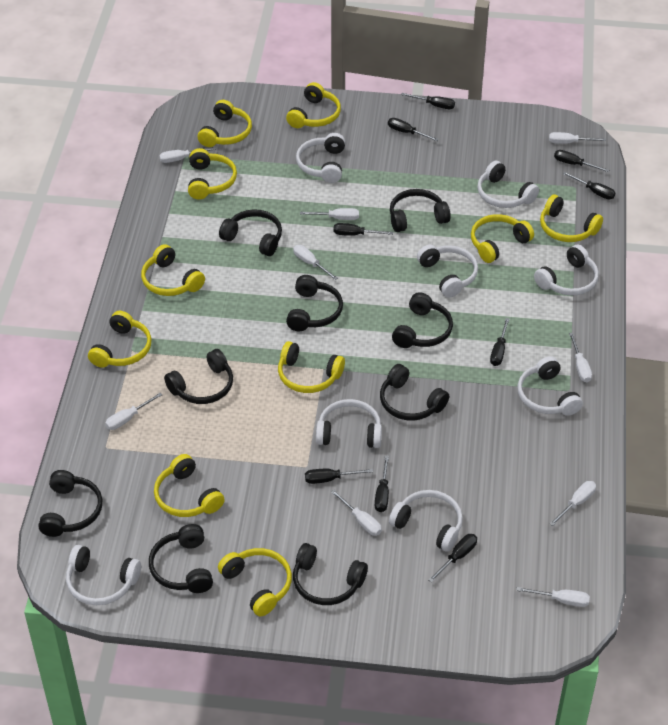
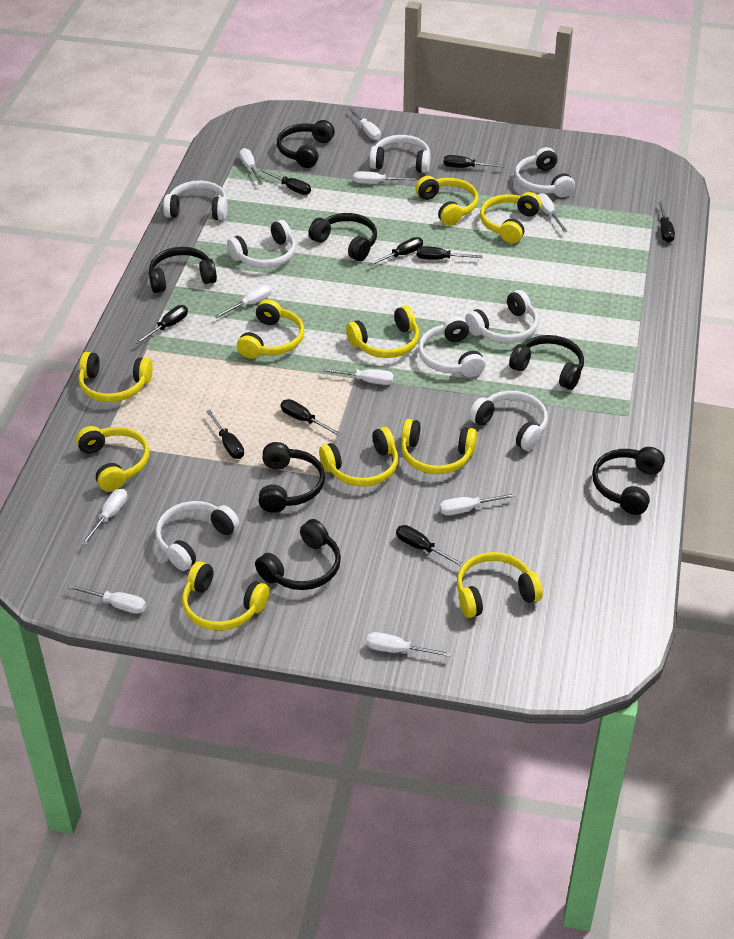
black headphones: [38,470,103,537] [149,524,213,593] [164,349,233,404] [219,209,282,256] [286,275,343,331] [293,543,368,605] [380,364,449,421] [390,189,451,232] [392,292,453,348] = 9 -> [149,247,217,293] [255,519,341,590] [258,442,325,513] [277,120,335,168] [308,213,377,261] [509,335,584,390] [592,447,665,515] = 7
white screwdriver: [105,393,162,430] [159,147,216,163] [293,245,338,280] [300,208,359,220] [331,490,382,536] [516,587,590,607] [549,132,606,144] [549,481,596,526] [569,333,592,382] = 9 -> [68,584,146,614] [81,488,127,545] [214,285,271,318] [239,148,263,185] [322,368,394,385] [349,108,381,140] [354,171,416,184] [366,632,451,657] [439,493,516,515] [538,193,568,232] = 10

